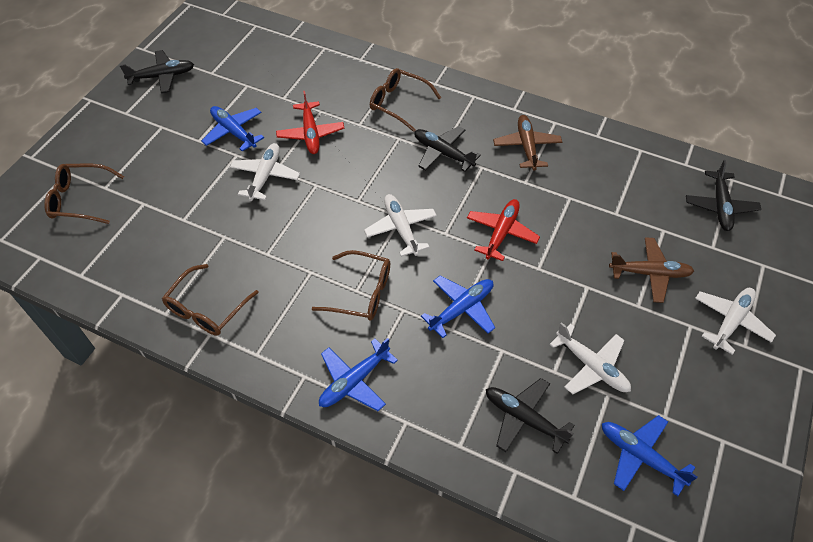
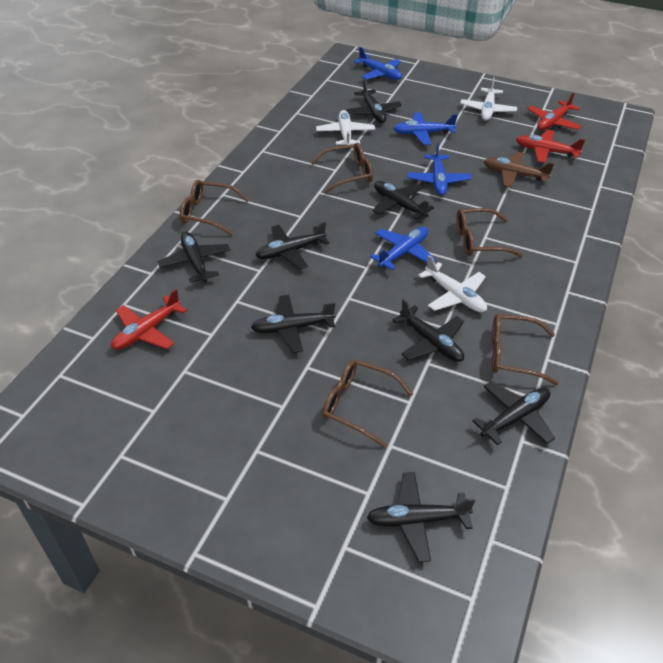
black plane: [120,50,194,93] [414,126,481,172] [486,378,575,454] [686,160,761,231] = 4 -> [158,232,230,283] [251,295,336,353] [255,221,329,269] [346,79,402,123] [367,472,476,562] [373,181,434,219] [392,299,464,362] [472,381,555,445] = 8
brown glasses: [44,164,124,224] [162,264,259,335] [312,250,390,321] [370,68,441,132] = 4 -> [180,180,249,235] [310,143,373,194] [322,359,413,448] [456,208,523,257] [492,314,559,385] = 5
brown plane: [493,115,562,171] [609,237,694,303] = 2 -> [483,152,554,188] = 1
red plane: [276,91,345,154] [467,199,540,261] = 2 -> [111,289,187,350] [516,130,585,163] [528,92,582,130] = 3
white plane: [230,143,300,201] [364,194,437,257] [549,322,631,394] [695,288,776,355] = 4 -> [316,110,375,145] [418,255,487,312] [460,77,517,121] = 3

